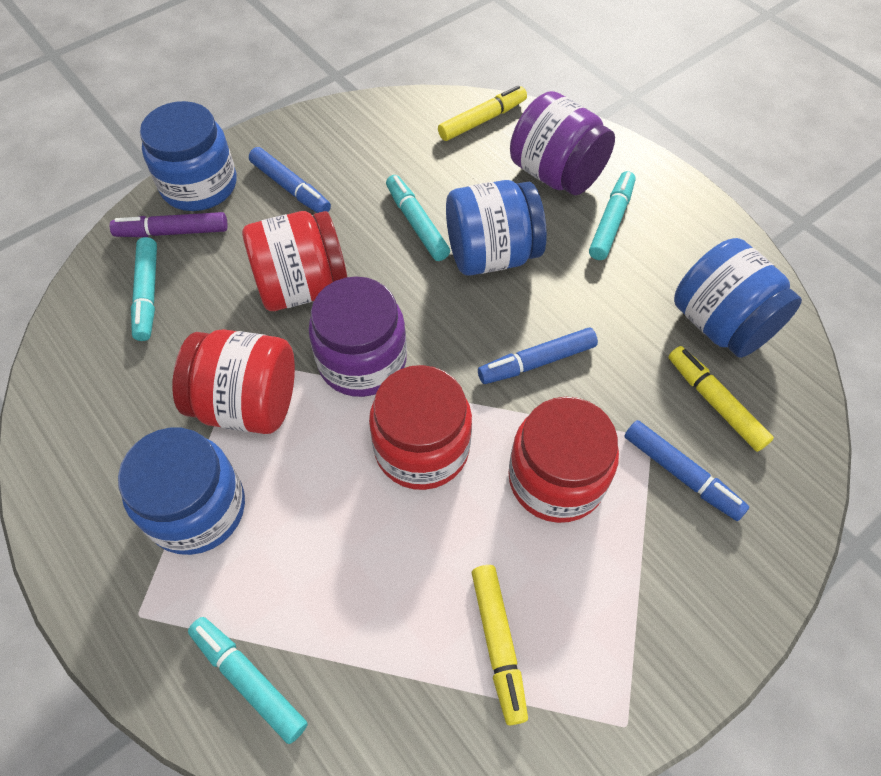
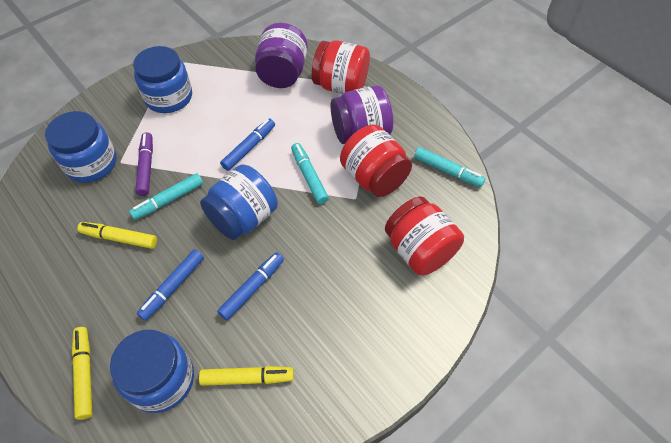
red jar: [172,329,295,434] [242,211,347,311] [369,365,472,490] [508,397,619,523] = 4 -> [312,40,370,94] [340,125,412,197] [385,197,464,275] = 3
turquoise marker: [131,237,157,341] [188,617,308,744] [386,175,450,261] [589,171,635,260] = 4 -> [129,173,203,220] [291,143,329,204] [414,147,486,187] = 3

